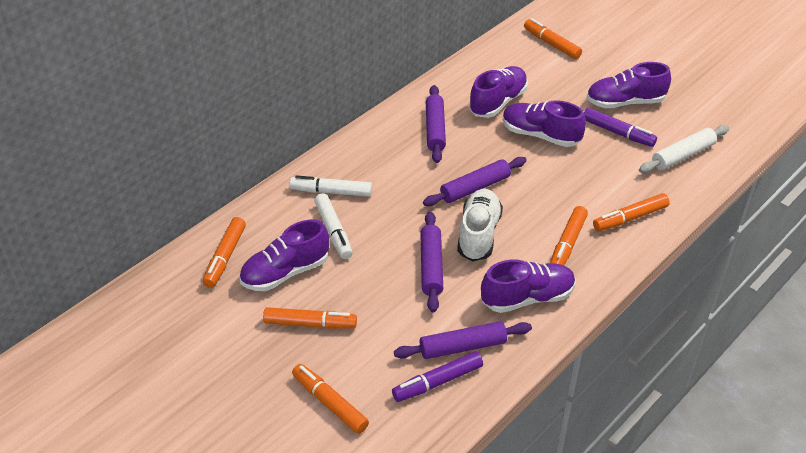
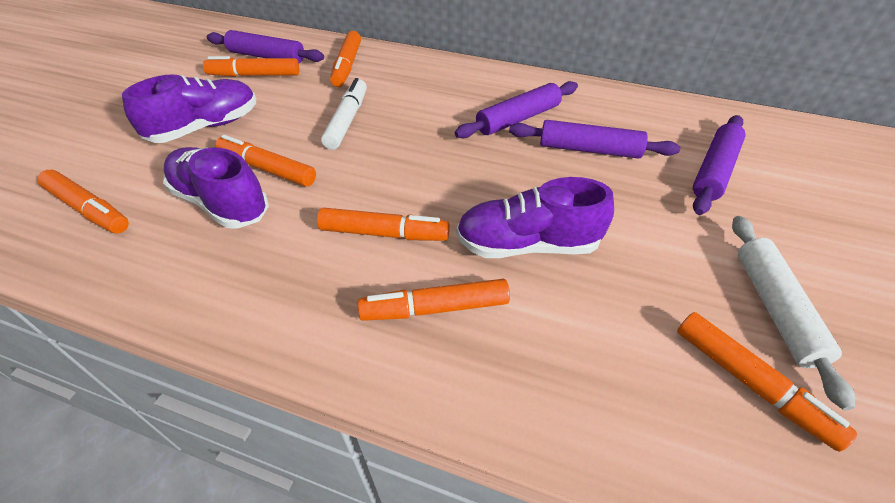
orange marker: [203,217,246,288] [263,307,357,329] [292,364,369,434] [524,18,582,59] [550,206,588,265] [593,193,670,231] = 6 -> [37,170,129,234] [203,56,299,77] [215,135,316,187] [317,208,450,241] [330,31,361,87] [358,279,510,321] [677,312,857,452] = 7
purple marker: [392,351,483,402] [584,108,657,147] = 2 -> none = 0
purple shoe: [239,220,329,291] [469,66,528,118] [481,260,575,313] [503,100,586,147] [587,62,671,108] = 5 -> [122,74,256,143] [163,147,269,228] [456,177,614,258] = 3
white marker: [290,175,372,197] [314,193,353,259] = 2 -> [321,78,367,150] = 1
white shoe: [457,189,503,261] = 1 -> none = 0

